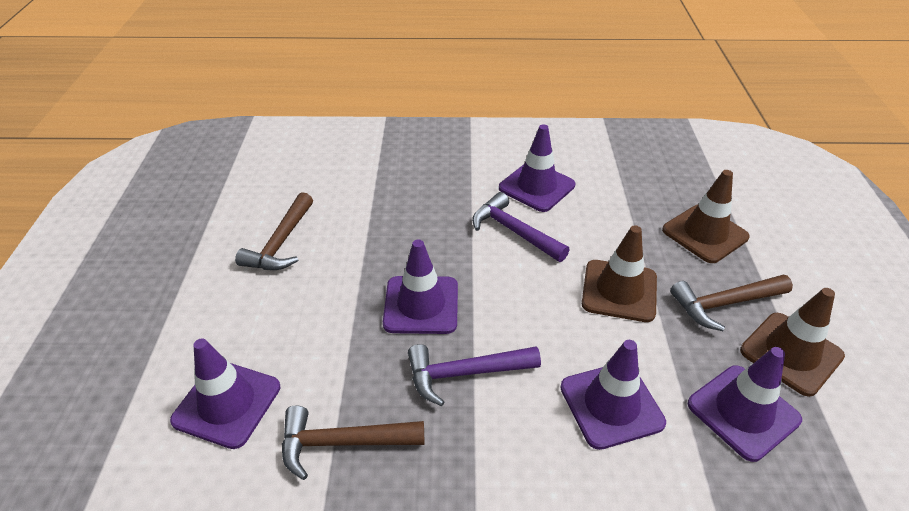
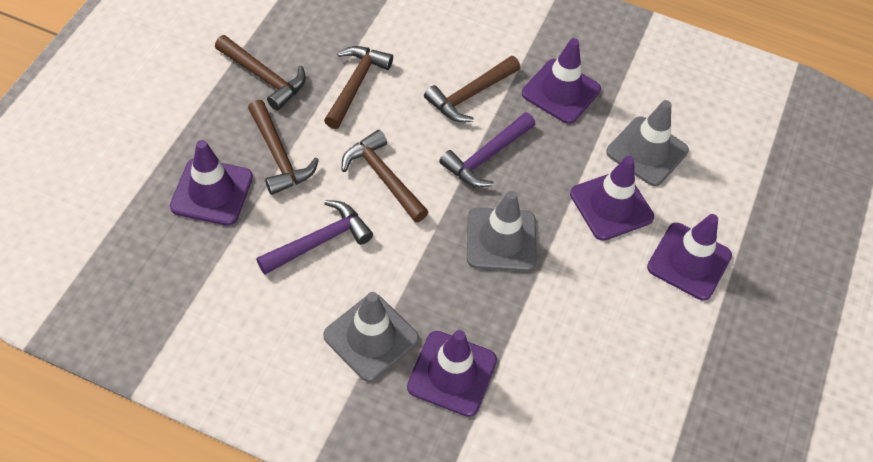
brown hammer: [235,192,313,270] [282,405,424,480] [670,275,793,331] = 3 -> [215,35,306,111] [248,100,319,195] [324,46,393,129] [342,130,428,223] [424,56,520,122] = 5
brown traffic cone: [582,225,657,322] [662,170,750,263] [740,288,845,397] = 3 -> none = 0
grey traffic cone: none = 0 -> [323,292,419,382] [467,191,537,271] [606,100,689,186] = 3

